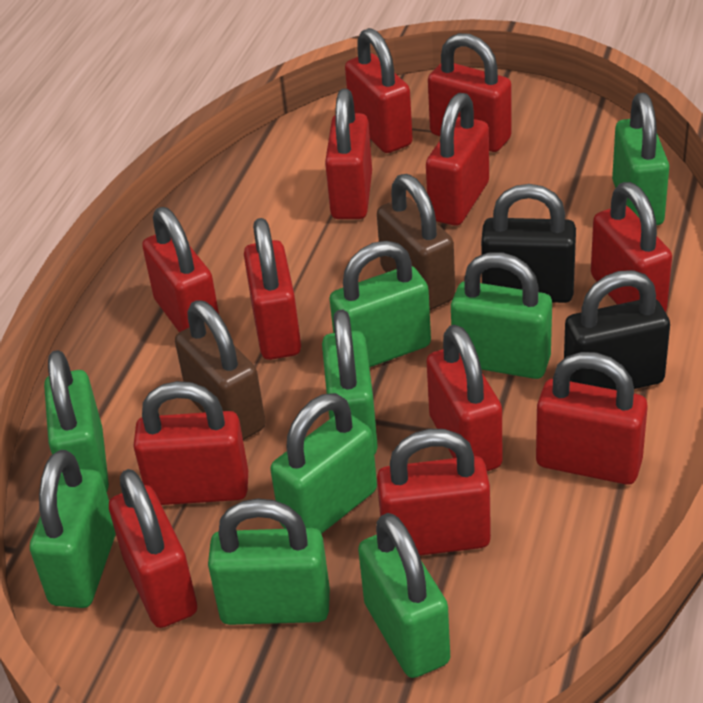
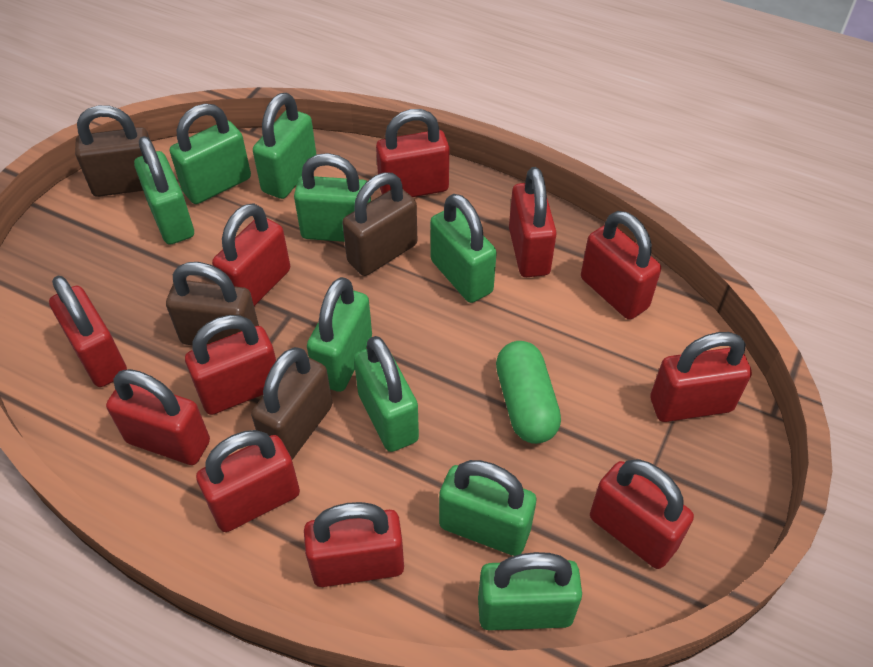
black padlock: [481,184,576,303] [564,270,670,390] = 2 -> none = 0
brown padlock: [175,300,265,440] [377,174,455,310] = 2 -> [75,105,150,197] [166,262,259,345] [251,347,332,460] [342,172,417,276] = 4
green capsule: none = 0 -> [496,341,561,444] = 1
red padlock: [109,469,197,628] [133,381,248,505] [142,207,219,332] [244,218,301,360] [325,89,372,219] [345,28,413,153] [377,429,491,555] [426,93,489,226] [426,325,502,471] [428,33,512,152] [536,352,648,485] [591,182,672,312] = 12 -> [49,276,127,387] [106,369,210,465] [185,315,276,415] [196,430,300,532] [212,203,290,306] [304,502,404,587] [376,109,449,197] [509,167,557,277] [581,211,661,320] [590,459,694,569] [650,332,752,422] = 11

